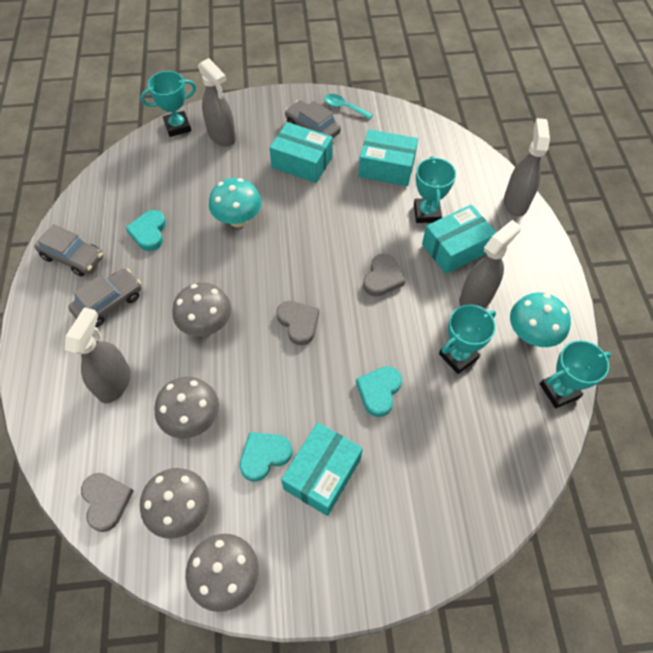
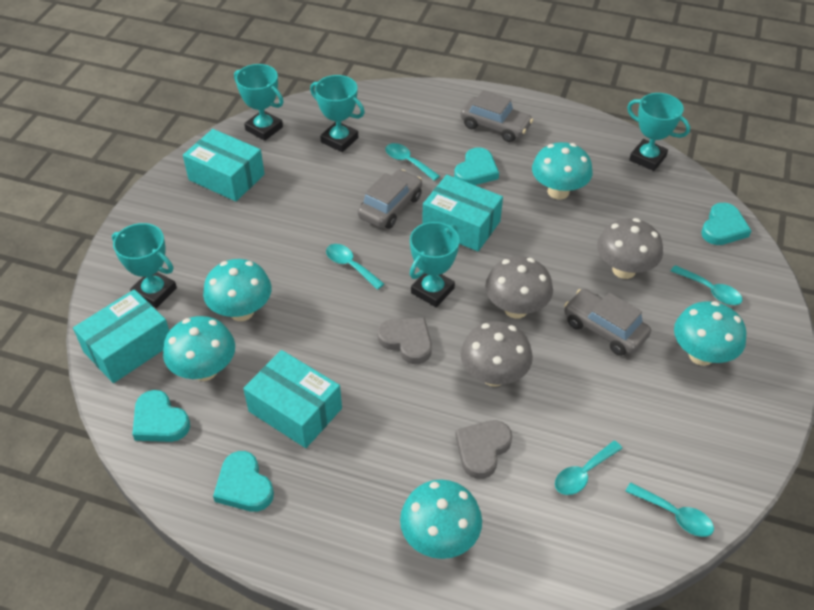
grey heart: [81,473,134,532] [276,301,319,345] [363,254,405,297] = 3 -> [377,318,432,364] [455,420,512,479] = 2
grey mushroom: [140,468,210,539] [155,377,219,439] [172,283,231,336] [186,534,259,612] = 4 -> [461,321,533,387] [485,256,553,319] [597,218,663,279] = 3
grey spray bottle: [65,307,131,403] [198,58,236,147] [459,220,521,308] [504,118,550,217] = 4 -> none = 0
turquoise heart: [125,210,166,251] [240,432,292,481] [356,366,402,417] = 3 -> [132,390,190,442] [213,451,274,512] [454,147,499,185] [701,203,752,245] = 4
turquoise mushroom: [209,178,262,227] [510,293,571,347] = 2 -> [163,316,235,381] [203,259,272,321] [400,480,482,559] [532,142,593,200] [674,301,746,366] = 5
turquoise spoon: [324,94,373,119] = 1 -> [326,244,384,290] [385,143,440,181] [555,441,623,495] [625,483,714,537] [671,265,743,305] = 5
turquoise trophy: [141,71,196,137] [414,156,456,223] [439,304,496,374] [540,340,611,408] = 4 -> [112,223,177,308] [234,64,284,141] [310,75,365,152] [410,222,459,307] [627,93,690,171] = 5

